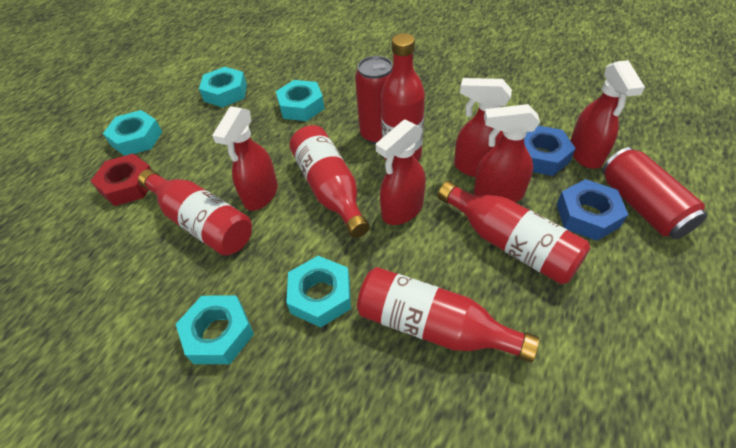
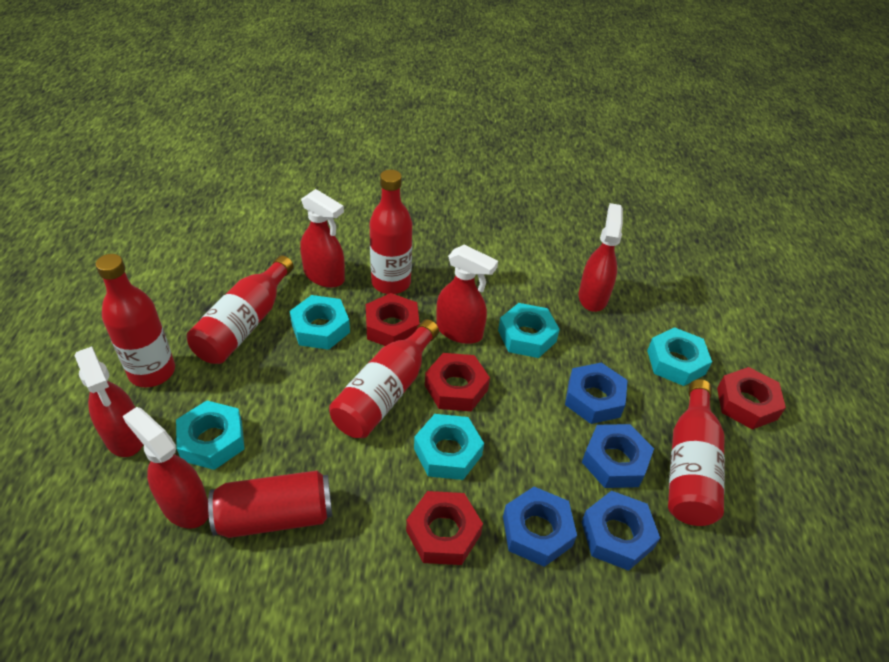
blue nut: [524,126,576,176] [556,179,628,241] = 2 -> [503,487,577,567] [565,362,628,424] [581,491,660,571] [582,424,654,488] = 4
red can: [355,56,393,144] [602,147,707,239] = 2 -> [208,470,332,538] = 1
red nut: [91,153,152,206] = 1 -> [366,293,420,346] [406,491,483,565] [425,353,490,411] [717,367,786,430] = 4

